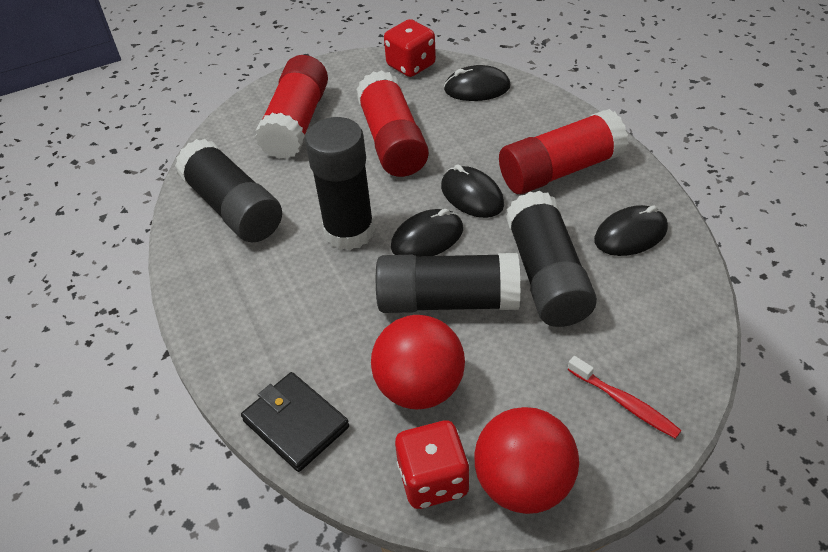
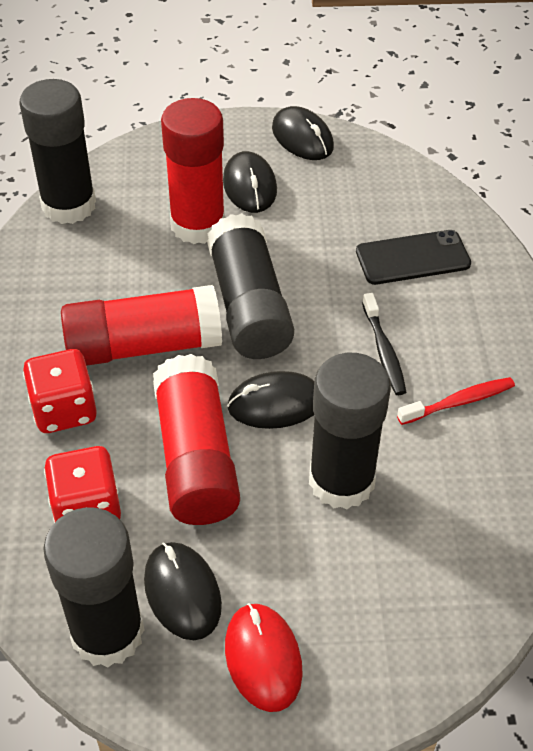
black phone: none = 0 -> [356,230,471,285] = 1
black toothbrush: none = 0 -> [362,293,406,395] = 1
black wallet: [241,372,349,472] = 1 -> none = 0
red ball: [371,315,465,409] [474,407,579,514] = 2 -> none = 0
red mouse: none = 0 -> [225,603,303,712] = 1

